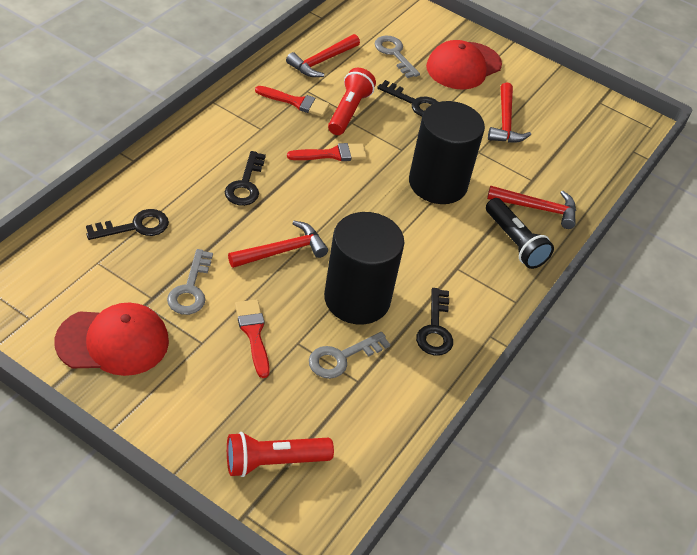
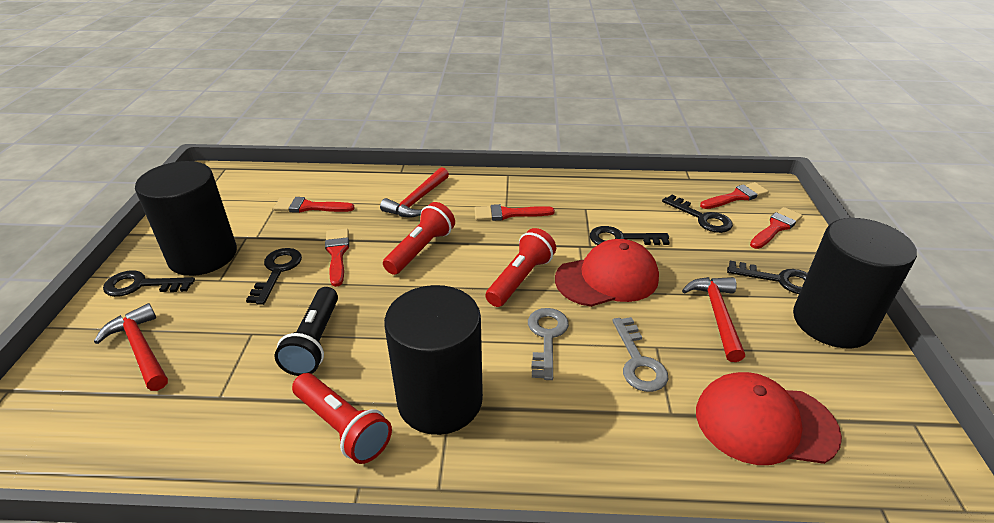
black cylinder: [324,212,404,325] [409,101,485,204] = 2 -> [135,161,237,276] [384,285,483,435] [793,218,917,348] = 3
black key: [86,209,169,240] [225,151,266,206] [377,80,438,117] [416,288,453,356] = 4 -> [103,270,195,297] [246,248,302,305] [590,226,670,245] [662,195,733,233] [727,261,808,294] = 5
grey key: [167,249,213,315] [309,332,391,379] [375,36,420,78] = 3 -> [528,308,569,380] [612,317,668,392] = 2
red brush: [235,299,270,378] [255,86,330,117] [287,143,367,161] = 3 -> [273,197,354,213] [325,229,349,287] [474,204,555,221] [700,182,769,209] [750,207,803,249] = 5
red flashlight: [227,432,334,477] [328,68,376,135] = 2 -> [292,373,392,464] [383,202,455,275] [485,228,556,307] = 3
red hammer: [228,221,328,268] [286,34,360,77] [487,186,576,229] [488,82,531,143] = 4 -> [94,303,168,391] [380,167,449,218] [682,277,745,362] = 3

